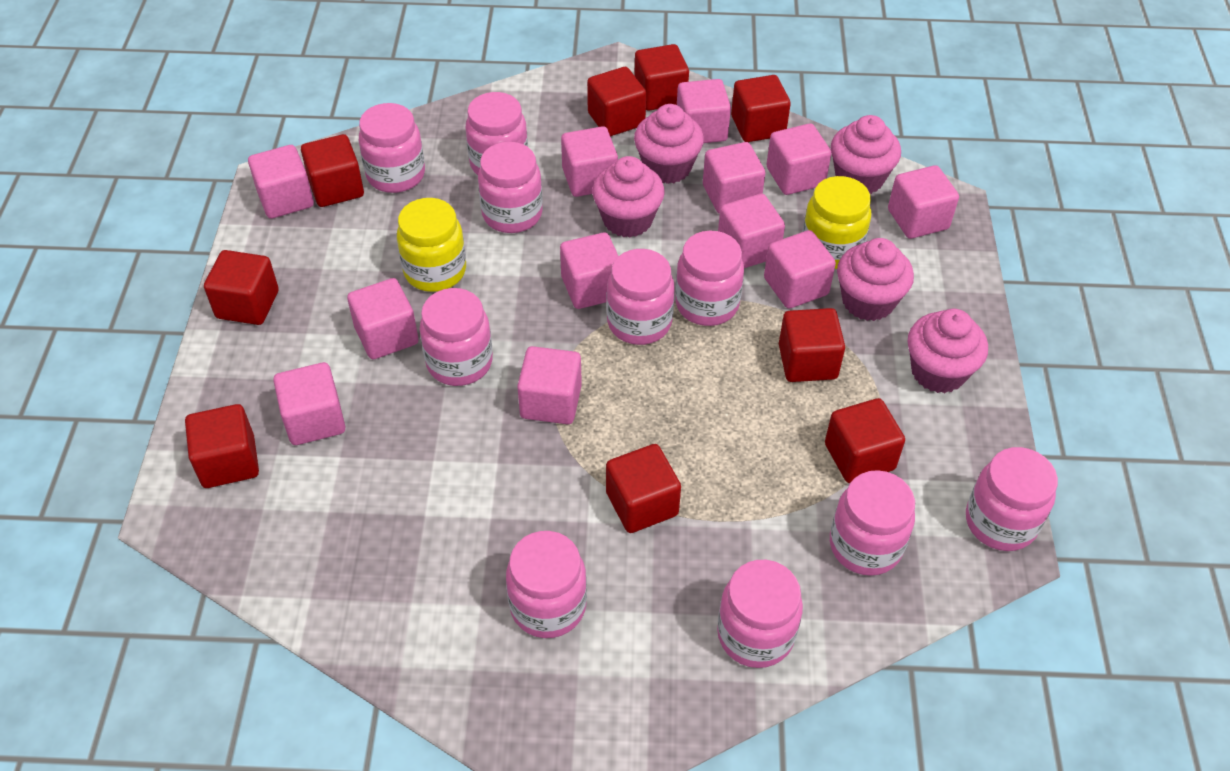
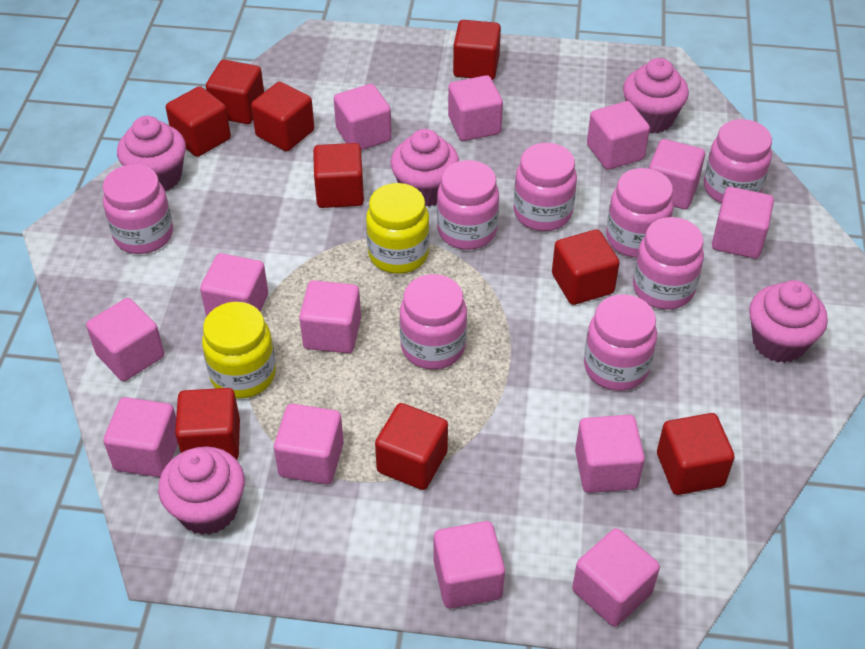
pink cube: [248,145,314,219] [273,362,346,445] [347,278,419,359] [517,346,582,424] [560,232,618,309] [561,126,618,197] [677,79,731,143] [703,142,765,214] [718,194,785,268] [764,230,836,309] [766,123,831,195] [888,165,959,239] = 12 -> [86,298,164,381] [103,397,178,477] [200,253,268,317] [274,404,344,484] [299,280,361,353] [334,84,392,150] [434,521,505,608] [448,75,503,141] [572,528,660,627] [575,415,645,493] [587,101,650,170] [649,139,705,210] [712,187,774,259] = 13
pink jar: [359,103,425,193] [420,288,493,386] [466,92,528,175] [478,142,543,233] [506,531,587,638] [607,249,675,345] [675,231,744,326] [717,560,803,668] [830,470,915,576] [966,447,1058,551] = 10 -> [103,164,173,254] [400,274,467,369] [437,160,499,250] [514,143,577,231] [584,294,657,391] [606,168,674,258] [633,217,704,309] [704,119,772,203] = 8

